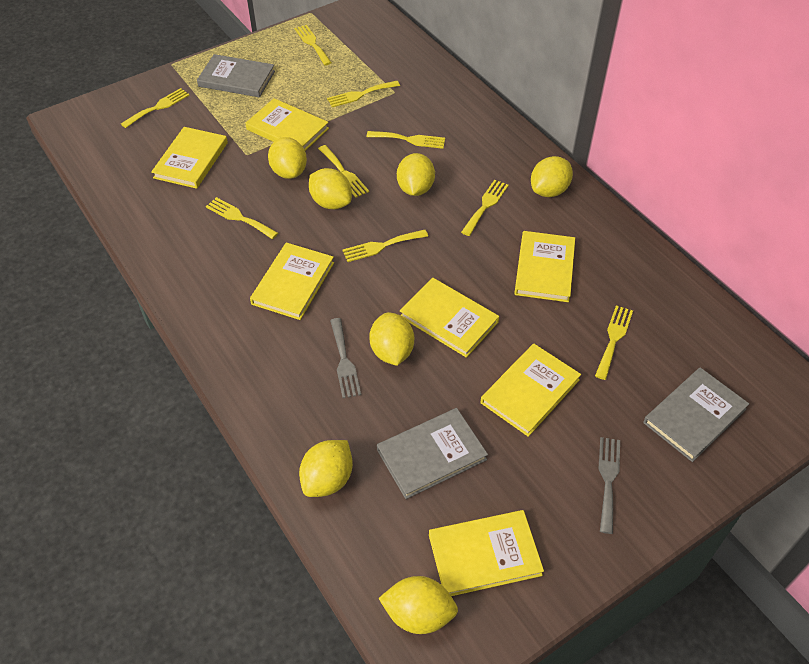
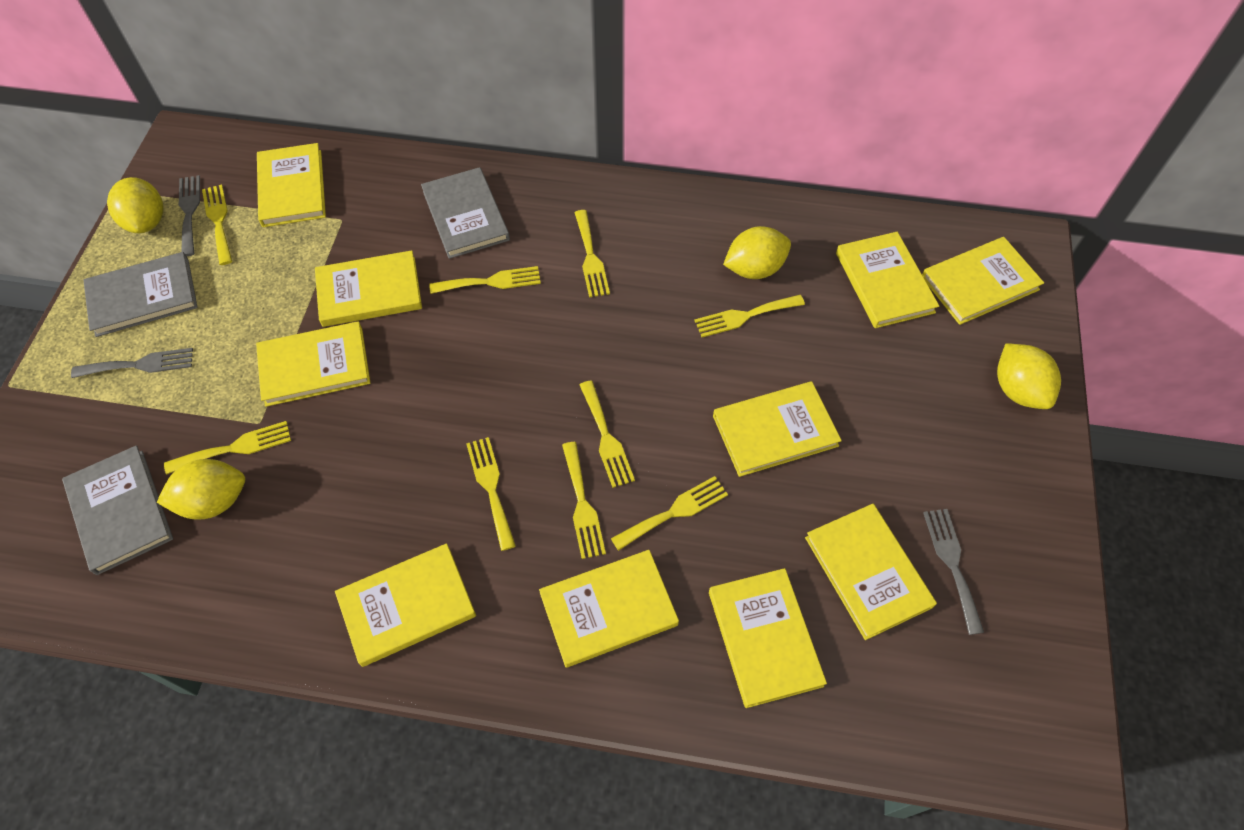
grey fork: [330,318,361,398] [598,437,620,534] = 2 -> [71,348,193,378] [179,175,200,256] [923,509,984,635] = 3
yellow book: [151,127,228,189] [246,98,329,151] [250,242,334,320] [400,278,499,358] [429,510,544,596] [481,344,581,437] [514,231,575,302] = 7 -> [256,321,370,407] [257,143,326,227] [315,250,422,327] [335,543,476,667] [539,550,679,668] [709,568,827,708] [713,381,842,477] [805,504,937,640] [836,232,939,328] [922,237,1044,325] = 10
yellow lemon: [268,137,307,179] [299,440,353,497] [309,168,352,209] [369,312,414,366] [378,576,458,634] [397,153,435,196] [531,156,573,197] = 7 -> [107,177,164,233] [157,459,245,520] [723,226,791,279] [997,343,1061,409] = 4

